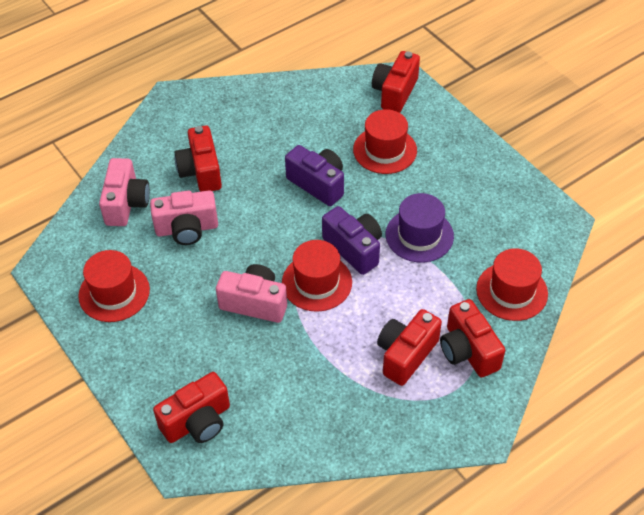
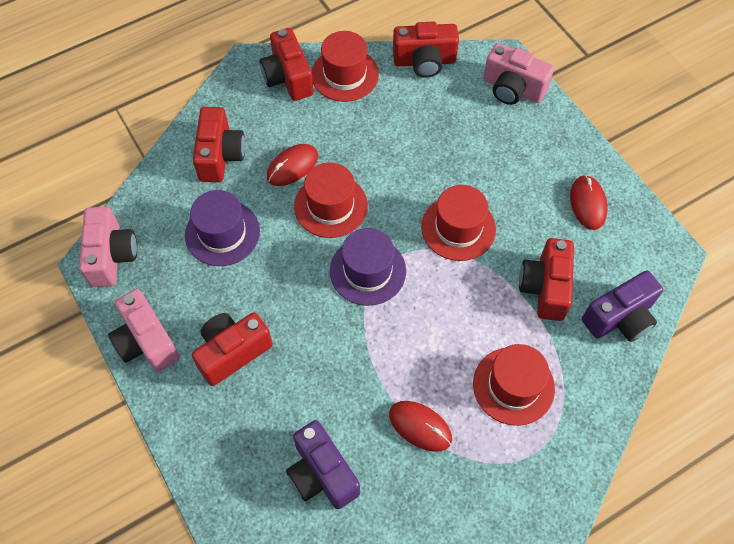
purple hat: [386,193,454,263] = 1 -> [185,190,260,266] [330,228,406,306] = 2
red mouse: none = 0 -> [267,144,318,186] [389,401,452,452] [570,175,608,230] = 3

